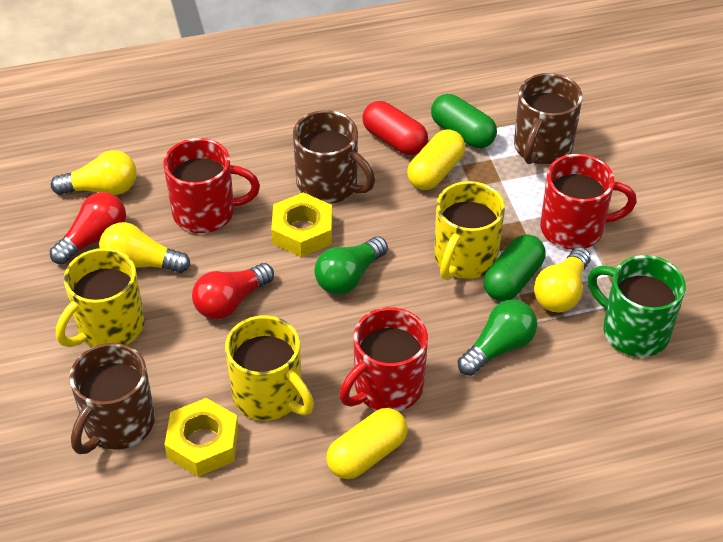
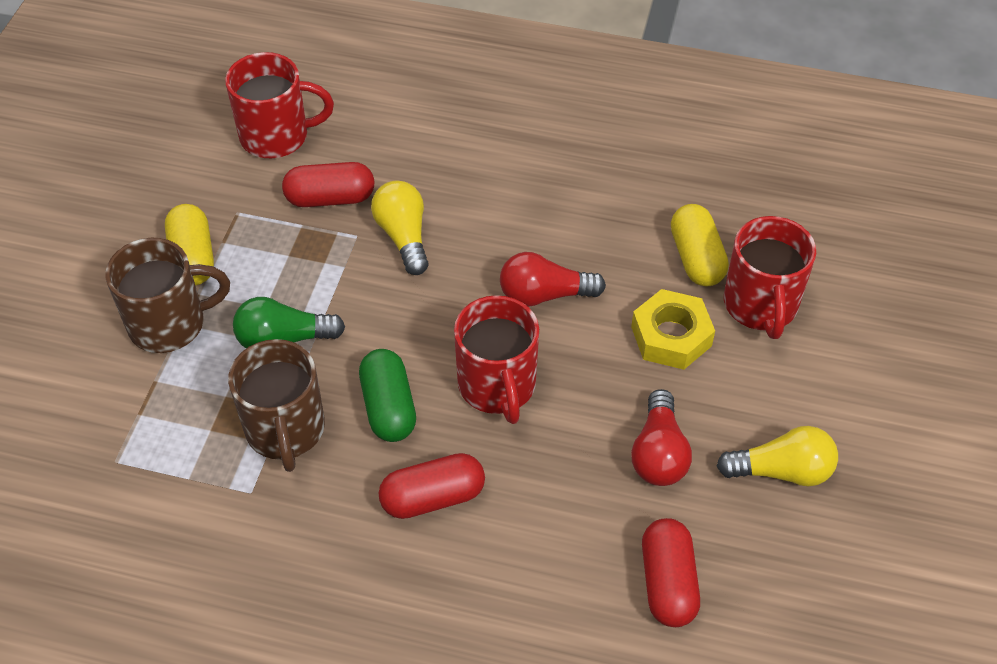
brown mug: [69,343,155,454] [293,110,375,204] [514,73,582,165] = 3 -> [105,238,230,353] [228,339,325,472] = 2
green capsule: [431,94,497,148] [484,234,546,301] = 2 -> [359,349,416,442] = 1
green light bulb: [314,236,388,295] [458,300,538,376] = 2 -> [233,297,345,348] = 1
green mug: [588,255,686,357] = 1 -> none = 0
red capsule: [363,101,428,155] = 1 -> [282,162,375,207] [379,453,485,519] [642,518,700,627] = 3
yellow light bulb: [51,150,137,195] [99,222,190,273] [534,247,590,312] = 3 -> [371,181,429,275] [717,426,838,486] = 2
yellow mug: [56,248,144,347] [225,315,314,421] [434,181,505,280] = 3 -> none = 0
yellow nut: [164,398,239,477] [271,192,332,257] = 2 -> [631,289,715,370] = 1

